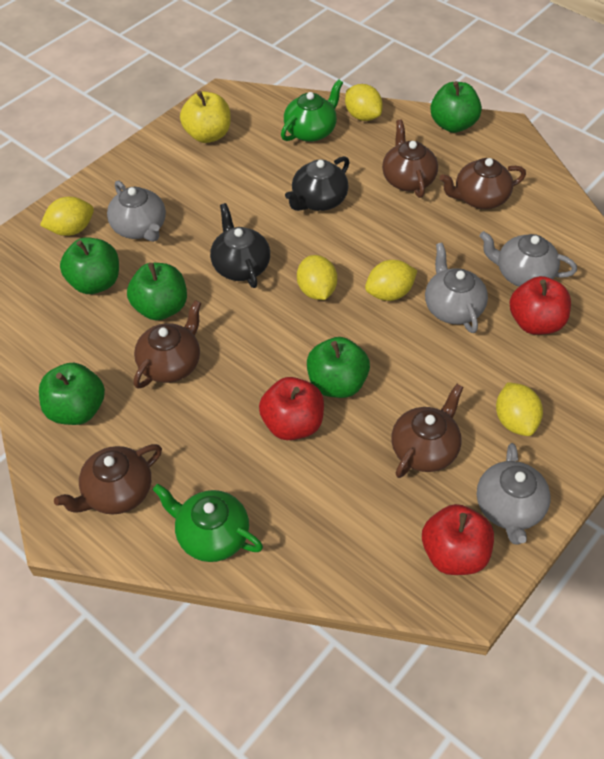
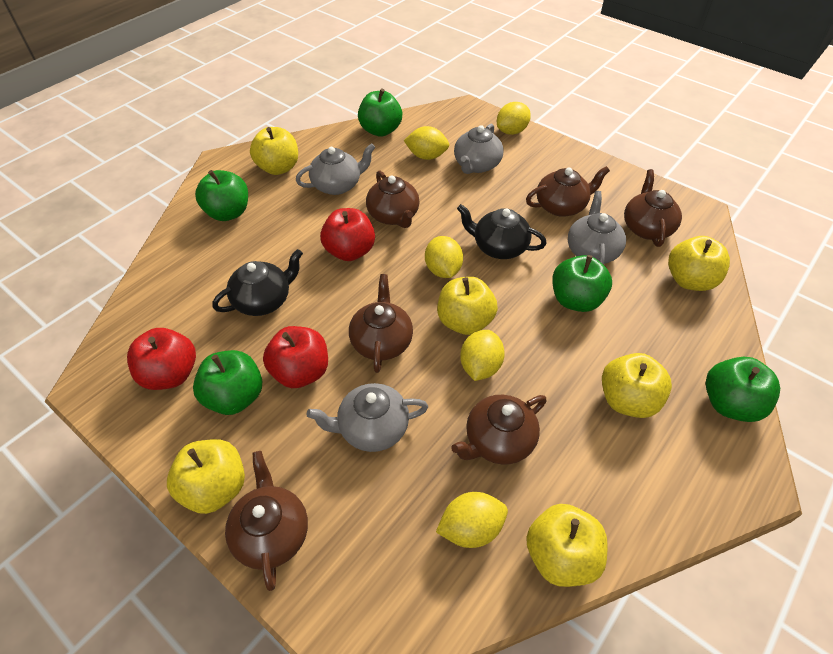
brown teapot: [54,444,162,515] [134,300,201,389] [382,120,438,198] [391,384,463,478] [440,158,526,209] = 5 -> [225,451,308,591] [349,274,413,373] [366,171,419,228] [451,395,547,465] [526,166,610,217] [624,169,682,247] = 6
green teapot: [153,483,263,562] [281,79,343,142] = 2 -> none = 0
yellow apple: [180,91,231,143] = 1 -> [167,439,245,514] [250,127,298,175] [437,277,498,335] [526,504,607,587] [602,353,672,418] [668,236,730,291] = 6

